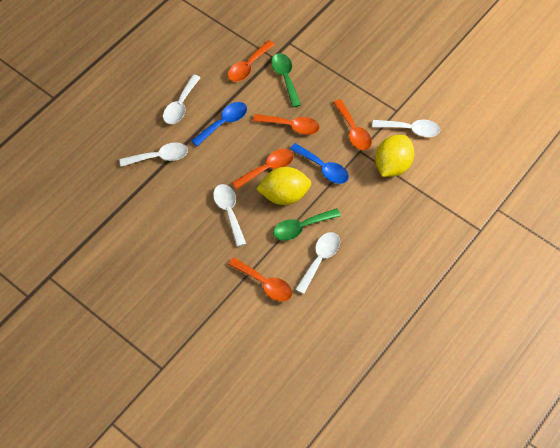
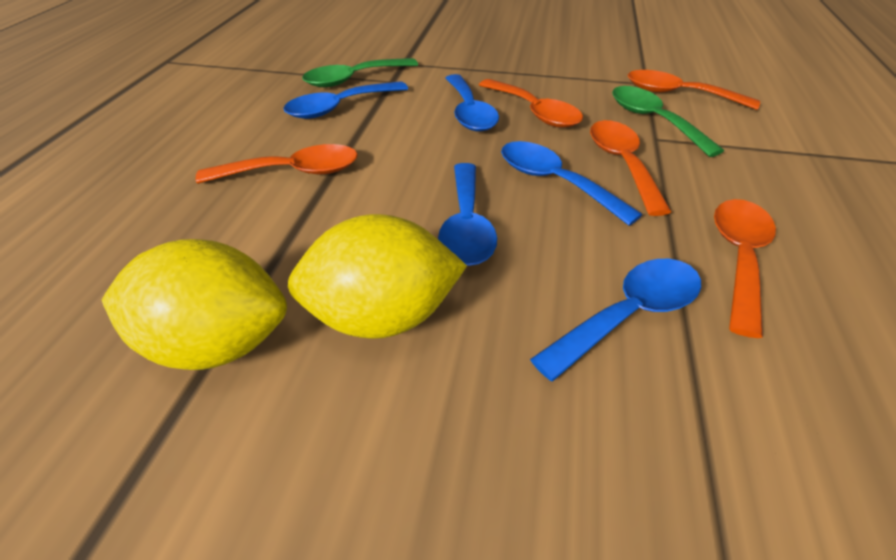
blue spoon: [191,102,247,146] [290,143,349,184] = 2 -> [283,81,408,119] [438,163,497,266] [446,74,499,131] [501,141,642,226] [530,259,701,381] = 5
white spoon: [119,143,188,167] [163,74,201,124] [213,184,246,247] [295,232,340,294] [372,120,440,137] = 5 -> none = 0

